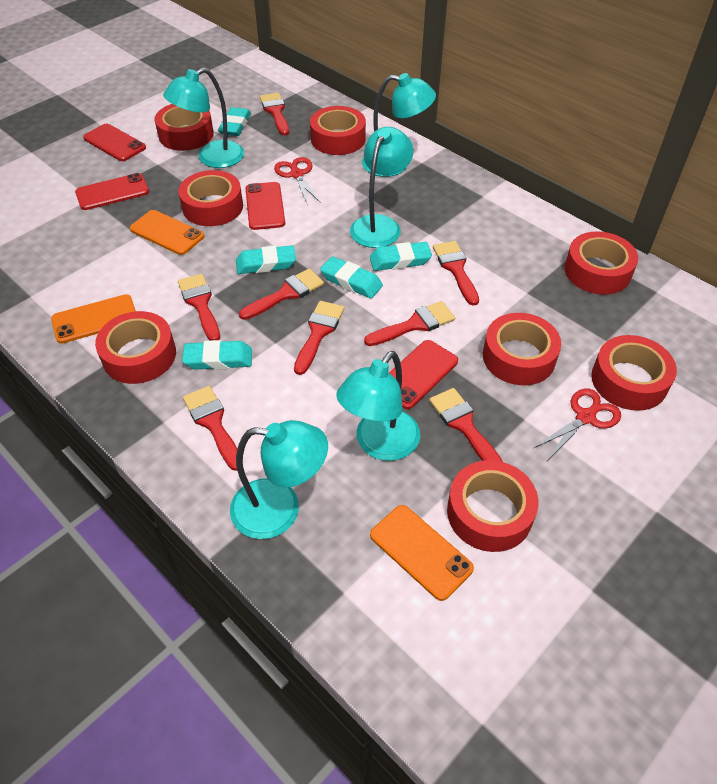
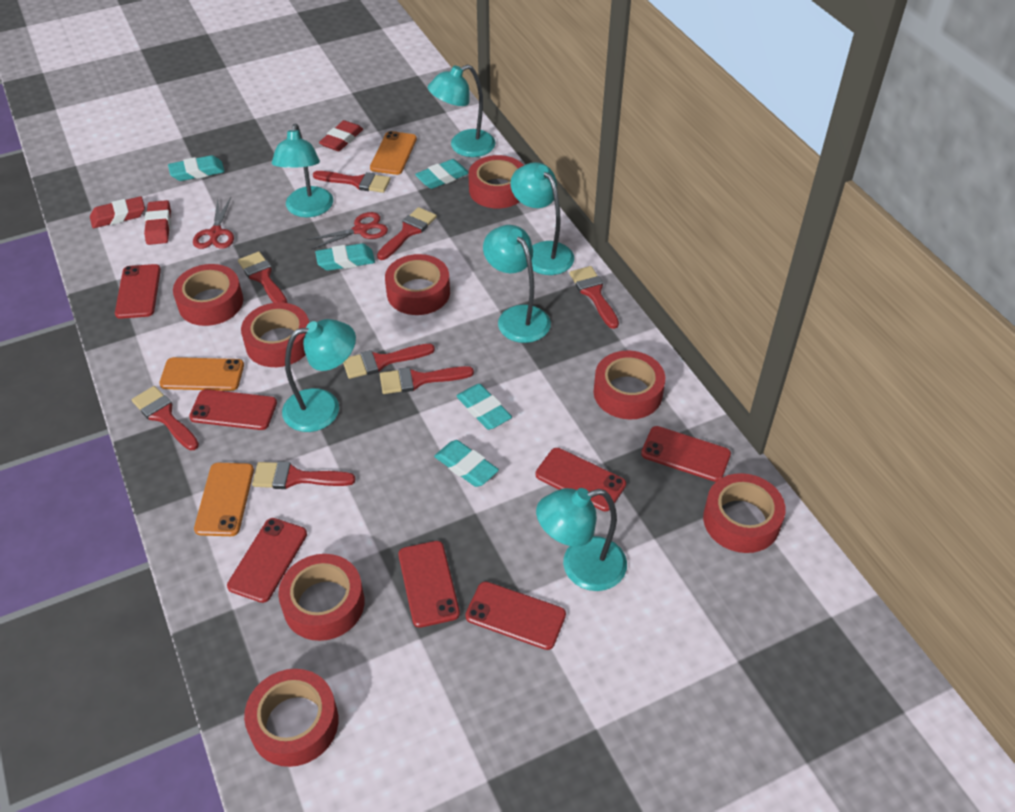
red eraser: none = 0 -> [90,196,145,228] [144,200,171,245] [319,120,363,151] = 3
red phone: [75,173,149,210] [83,124,146,161] [246,182,285,230] [389,340,458,409] = 4 -> [115,264,161,319] [189,389,277,430] [227,518,307,603] [398,541,460,628] [465,581,566,650] [536,448,626,511] [641,426,731,482] = 7
turquoise lamp: [163,68,244,168] [230,420,328,539] [337,351,420,461] [350,127,413,248] [362,73,436,177] = 5 -> [272,124,333,217] [282,319,356,432] [428,64,495,157] [483,225,551,343] [510,162,574,275] [536,488,627,591] = 6

